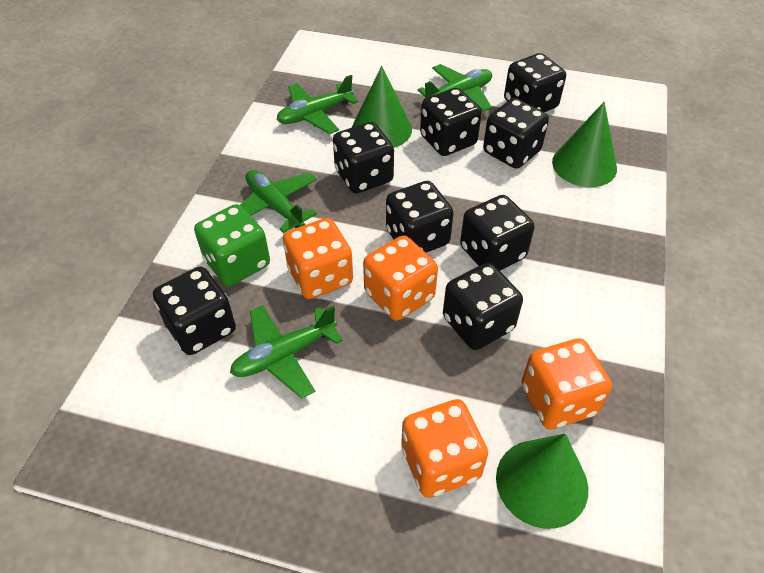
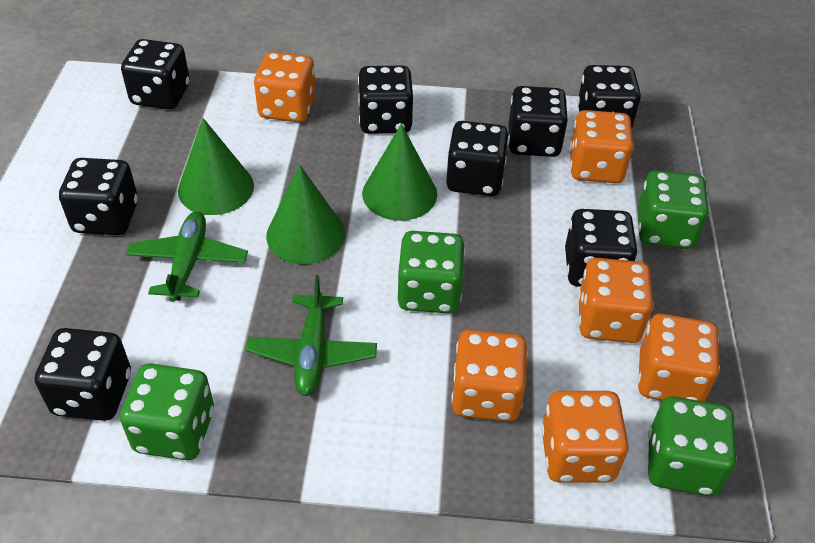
green dice: [194,204,270,286] = 1 -> [120,363,214,460] [397,231,465,314] [638,170,709,249] [648,396,737,496] = 4
green plane: [230,305,343,399] [240,170,317,233] [277,75,358,134] [418,64,492,112] = 4 -> [126,211,248,302] [246,275,377,396] = 2
orange dice: [283,218,353,299] [363,235,438,321] [401,399,488,498] [522,338,612,429] = 4 -> [254,52,316,122] [451,330,528,422] [541,391,629,482] [570,110,634,183] [578,258,654,343] [638,314,720,402] = 6

